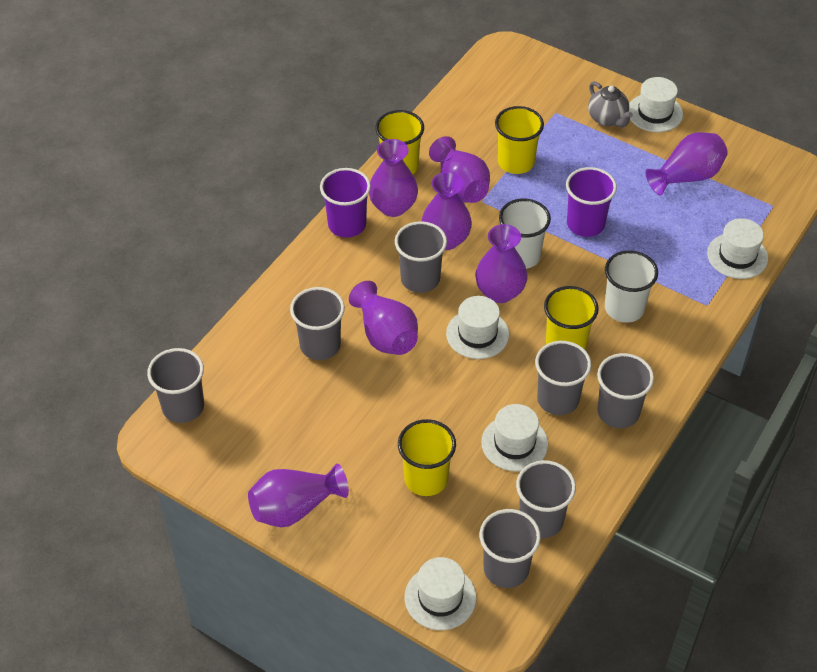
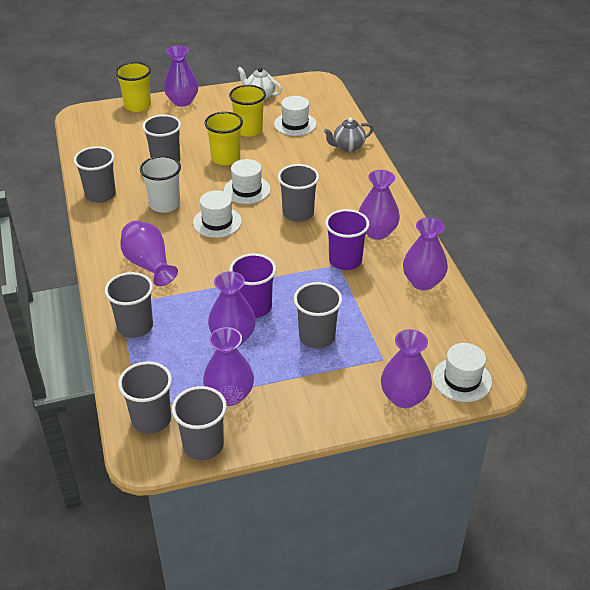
white cup: [499,198,551,269] [605,250,658,323] = 2 -> [140,156,181,213] = 1
white hat: [405,557,476,630] [446,296,509,359] [481,404,548,471] [629,77,683,132] [707,218,768,279] = 5 -> [193,190,242,238] [224,159,271,204] [274,96,317,136] [433,343,492,402] = 4
white teapot: none = 0 -> [237,67,282,100] = 1
yellow cup: [375,110,424,174] [398,419,456,496] [495,106,544,174] [544,286,599,350] = 4 -> [115,62,151,112] [204,112,243,165] [229,85,266,137] = 3

